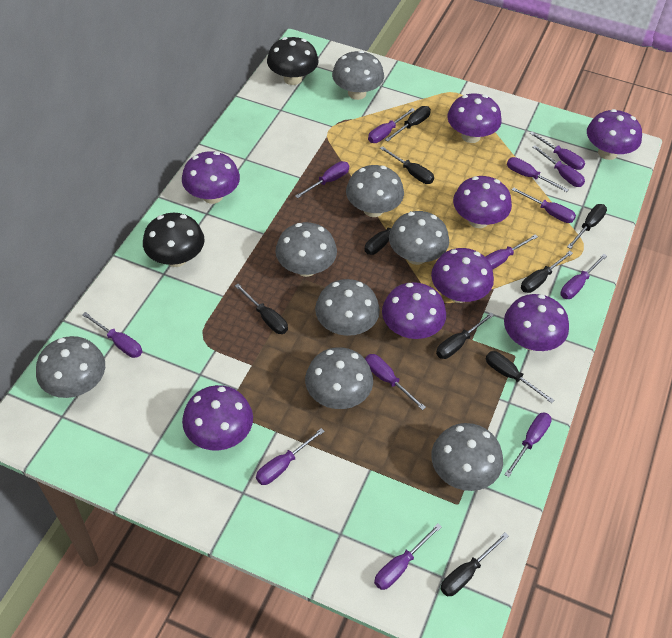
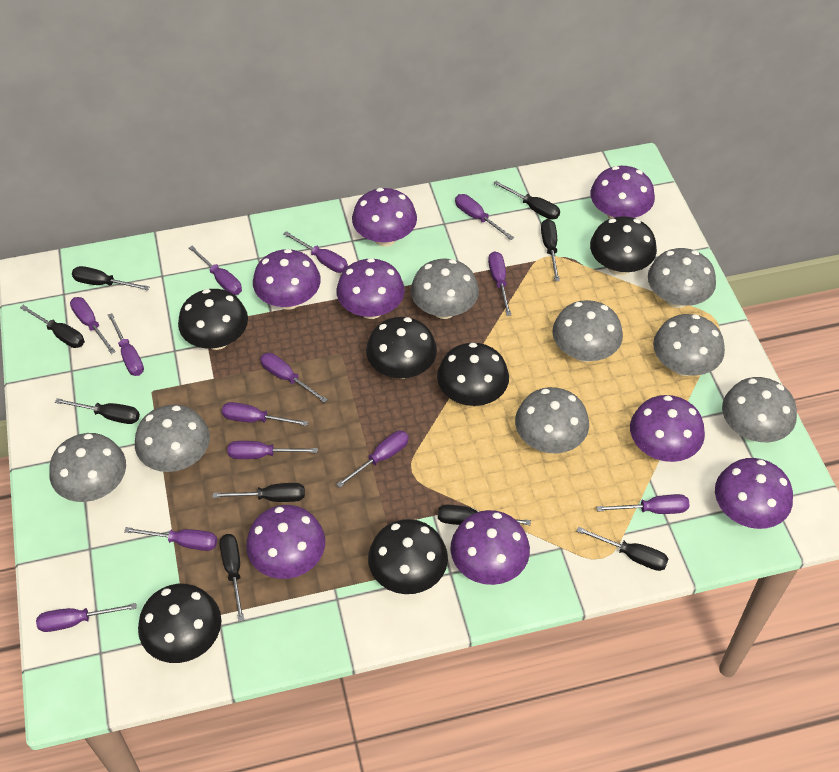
black mushroom: [143,213,204,267] [267,37,319,85] = 2 -> [138,584,221,663] [178,289,248,350] [366,317,437,379] [368,519,448,594] [437,343,509,406] [590,216,657,276] = 6

